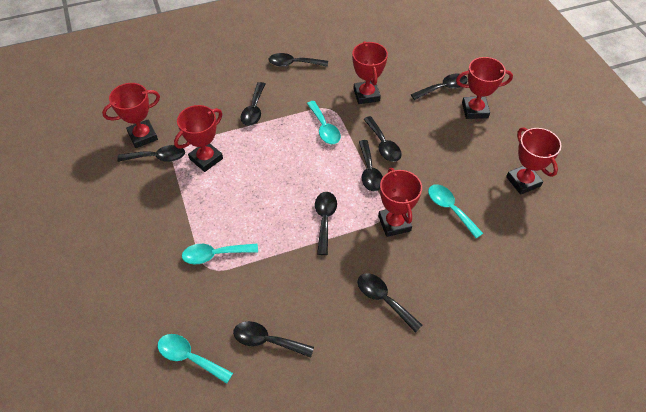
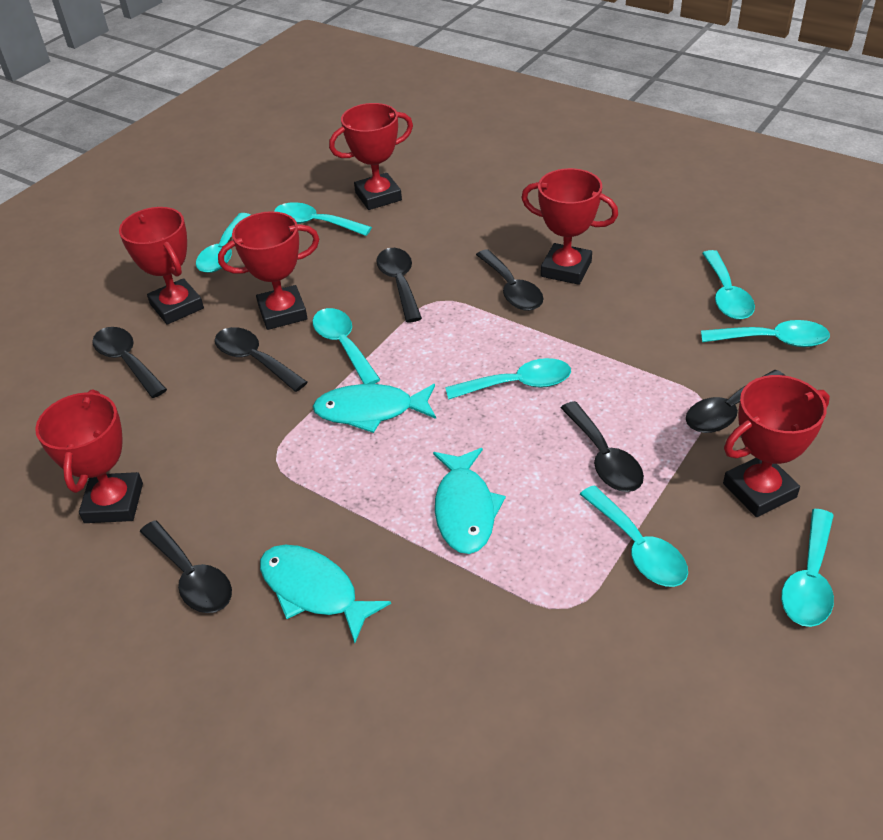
black spoon: [117,145,185,162] [233,321,314,358] [241,82,265,126] [269,53,328,67] [315,192,337,255] [358,273,423,333] [359,140,383,191] [363,116,402,162] [411,74,468,100] = 9 -> [92,327,167,398] [140,520,232,613] [215,327,308,392] [377,248,422,323] [476,249,544,311] [561,401,644,492] [686,370,786,433] = 7
turquoise fish: none = 0 -> [260,545,391,643] [313,384,436,433] [433,448,506,554] = 3
turquoise spoon: [158,334,233,384] [182,244,258,264] [307,101,341,144] [428,185,483,238] = 4 -> [196,213,250,273] [274,202,372,236] [312,308,381,384] [445,358,571,400] [580,485,688,587] [701,320,830,347] [702,250,755,320] [781,509,834,627] = 8

